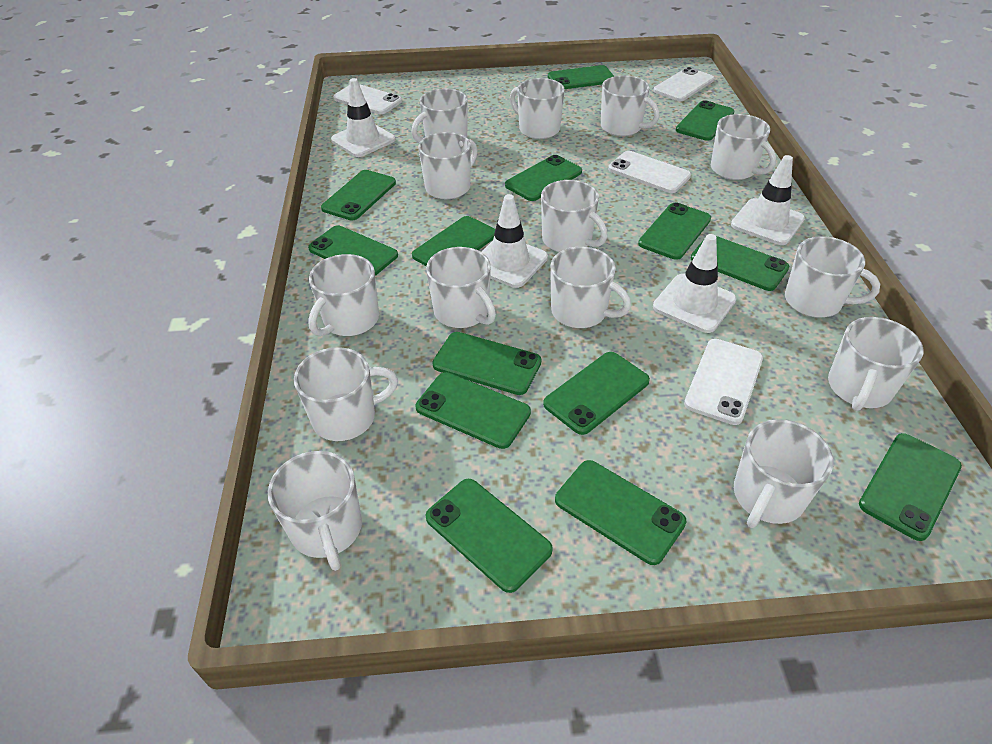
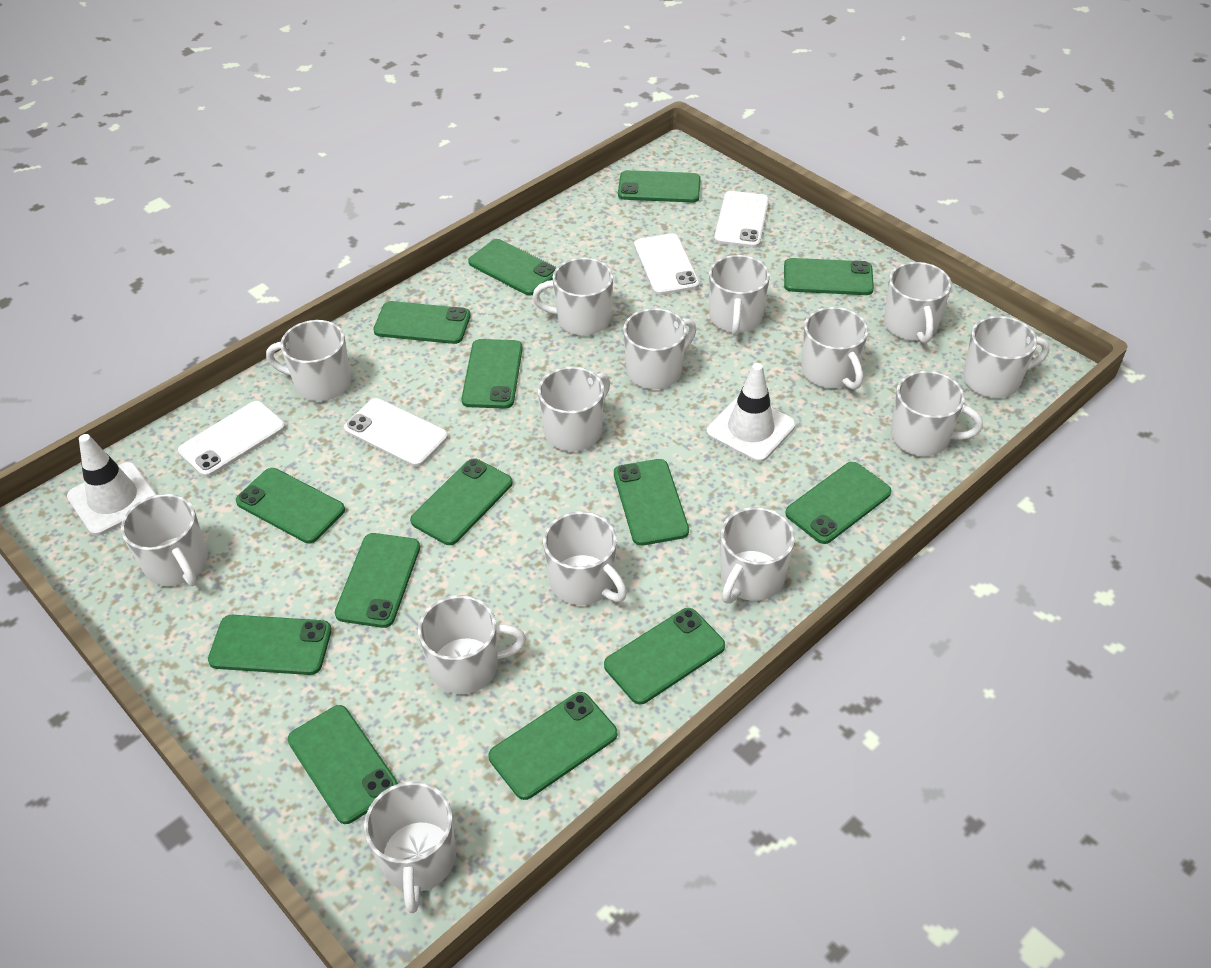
white traffic cone: [331,78,395,157] [481,194,548,288] [653,234,737,333] [731,155,805,245] = 4 -> [67,434,157,536] [706,363,796,462] = 2

